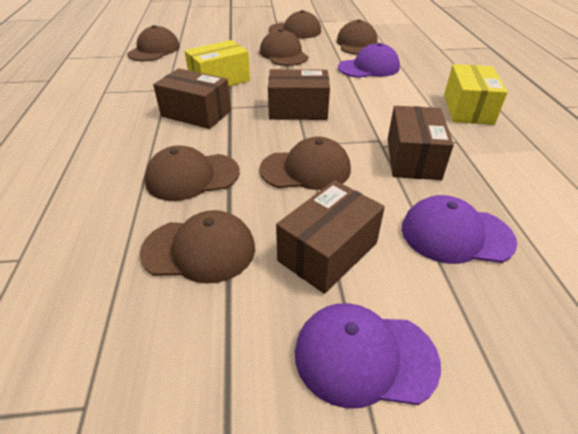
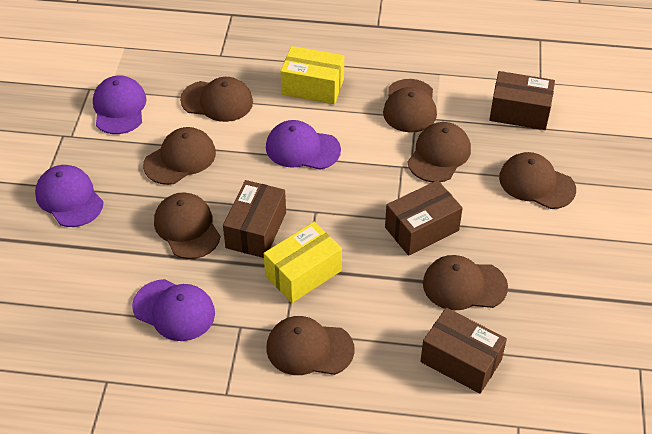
brown cap: [127,25,180,61] [140,210,255,284] [144,145,240,201] [259,137,351,190] [260,29,308,66] [269,10,321,38] [337,19,377,55] = 7 -> [143,127,216,185] [154,192,221,259] [180,77,253,122] [266,316,354,375] [383,79,437,133] [407,122,471,182] [423,255,508,310] [499,152,576,209] = 8
purple cap: [295,303,441,408] [338,43,400,78] [402,195,517,264] = 3 -> [35,165,104,227] [93,75,147,134] [132,279,215,341] [266,120,341,170] = 4

